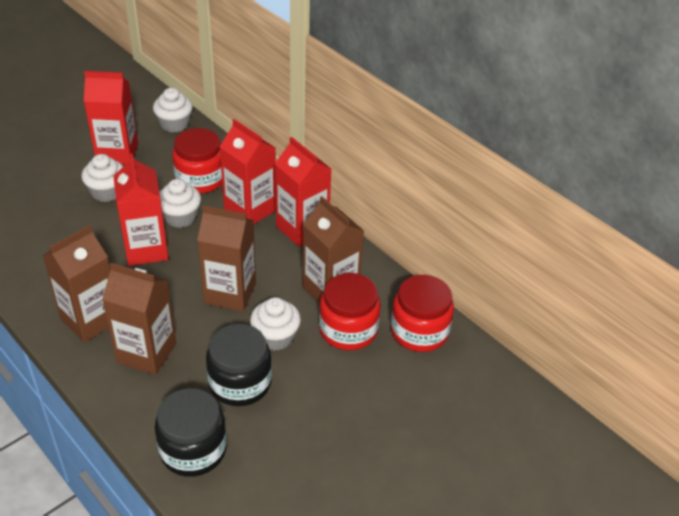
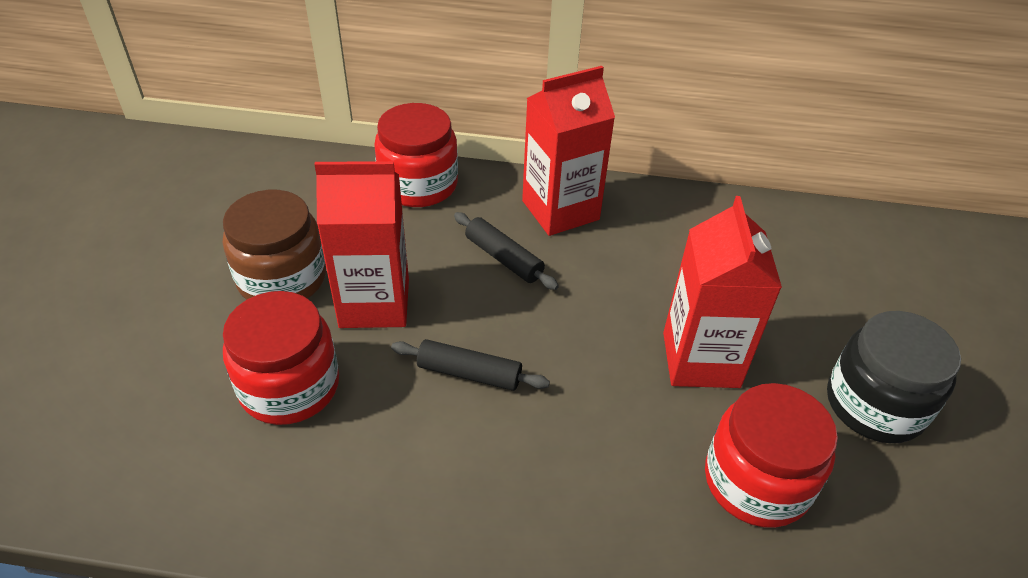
black jar: [155,388,227,477] [206,324,272,406] = 2 -> [827,311,961,443] = 1
black rolling pin: none = 0 -> [391,339,550,391] [454,212,559,290] = 2
brown carton: [42,225,110,343] [102,263,176,375] [197,205,256,312] [303,196,364,304] = 4 -> none = 0
brown jar: none = 0 -> [223,190,326,300] = 1
red carton: [84,71,138,165] [113,153,169,266] [219,119,276,224] [275,137,331,247] = 4 -> [314,161,409,328] [522,66,615,236] [663,196,782,388] = 3
white cupcake: [81,154,123,202] [153,88,193,133] [159,179,201,228] [250,297,301,351] = 4 -> none = 0

